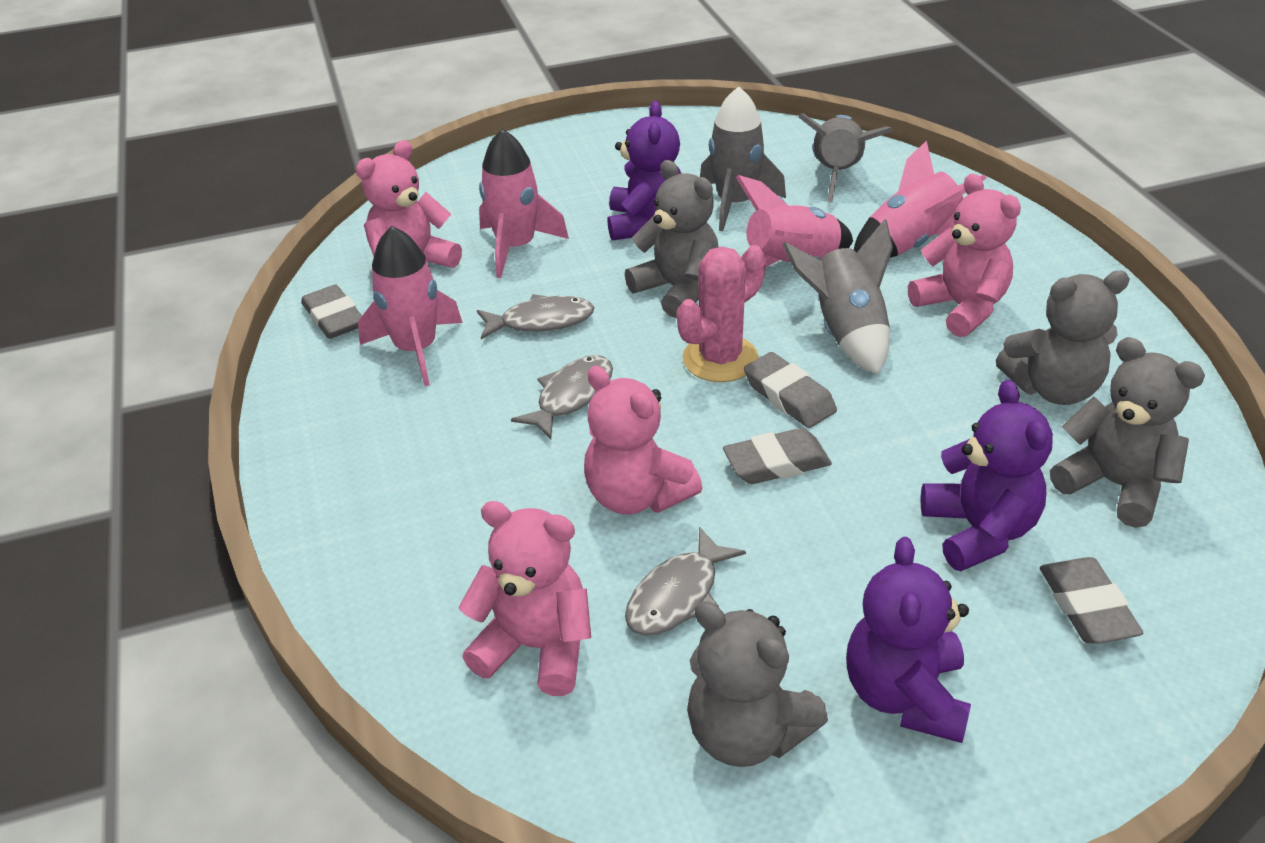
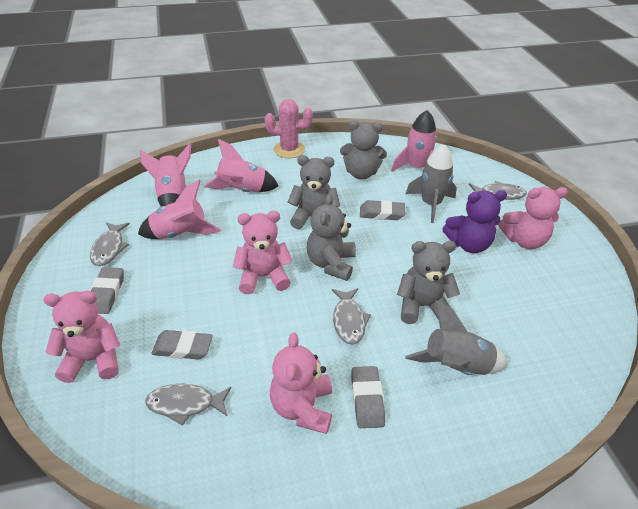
grey fish: [477,294,594,339] [511,355,613,439] [625,527,746,636] = 3 -> [90,222,130,266] [145,384,231,426] [332,288,371,345] [469,181,527,200] = 4
grey rocket: [700,87,786,231] [783,219,893,374] [798,113,893,203] = 3 -> [405,301,508,375] [406,145,457,223] = 2
purple teddy bear: [607,101,681,241] [846,537,971,743] [921,380,1053,571] = 3 -> [443,190,507,253] = 1

